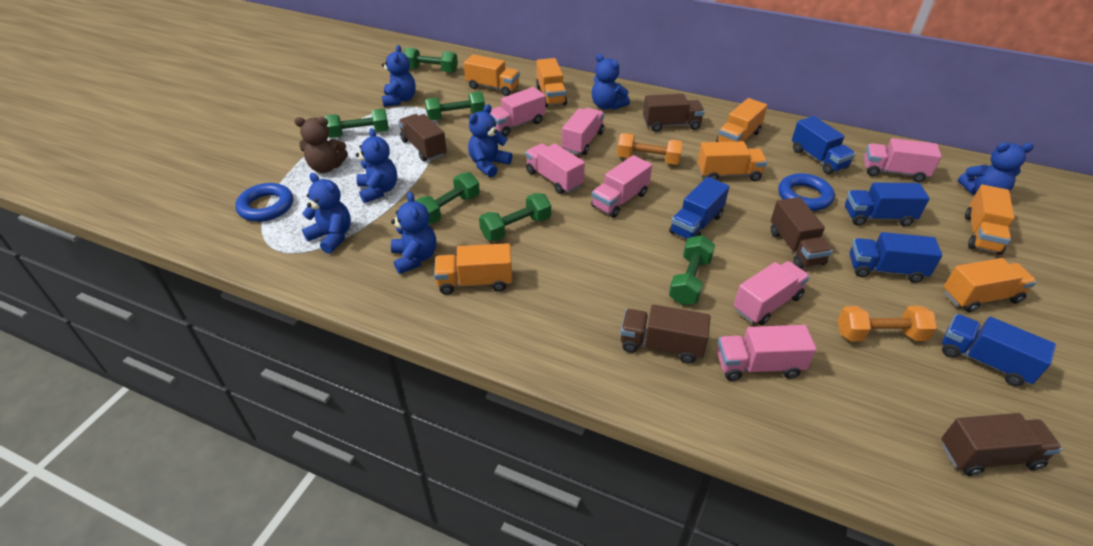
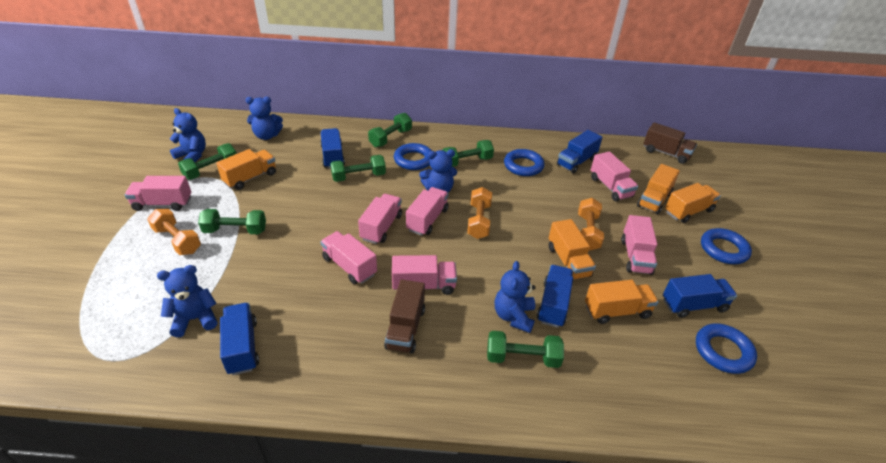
blue ring: [235,183,293,222] [778,173,835,211] = 2 -> [394,143,432,170] [504,149,545,176] [696,324,757,374] [701,228,752,264] = 4
blue teddy bear: [302,173,351,254] [356,128,397,203] [382,45,416,107] [391,192,436,274] [468,104,513,177] [592,54,630,110] [958,142,1034,195] = 7 -> [157,265,217,337] [170,108,206,162] [246,97,283,140] [419,149,457,192] [494,261,536,333] = 5
brown teddy bear: [294,117,348,173] = 1 -> none = 0
brown truck: [398,114,447,161] [621,304,711,364] [643,94,705,132] [771,197,833,269] [941,413,1062,476] = 5 -> [384,280,425,353] [643,123,697,164] = 2
orange dumbbell: [617,133,683,165] [838,306,937,341] = 2 -> [147,209,201,255] [467,187,492,239] [578,198,604,251] = 3
orange truck: [434,243,512,295] [464,54,520,96] [536,58,567,107] [697,141,767,181] [716,98,767,142] [944,258,1037,312] [965,185,1015,255] = 7 -> [216,149,276,190] [549,219,596,280] [585,280,658,324] [637,164,680,214] [665,183,721,223] = 5

